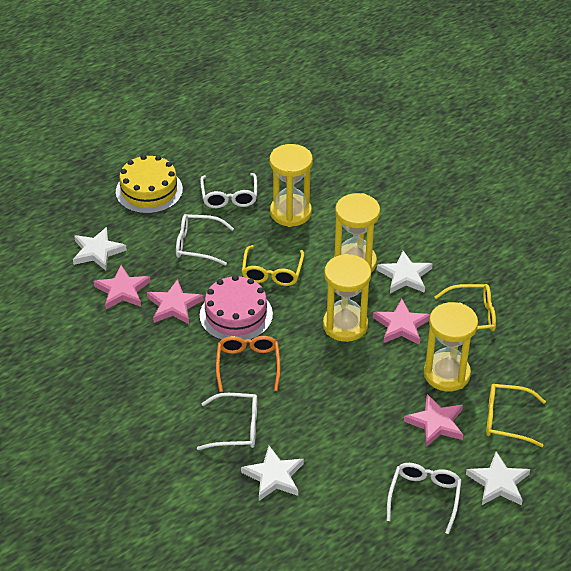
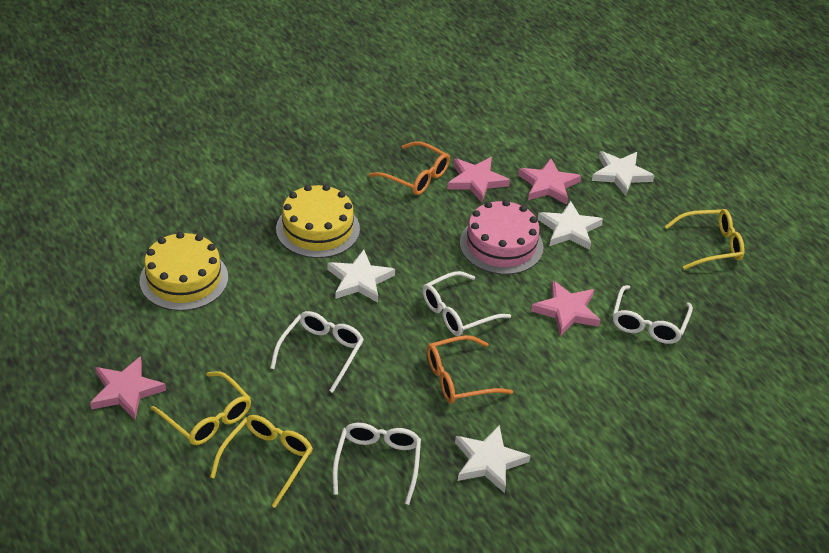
orange glasses: [216,336,281,392] = 1 -> [369,141,450,195] [427,335,513,404] = 2
yellow cake: [116,155,183,214] = 1 -> [140,232,228,311] [276,184,360,258] = 2
yellow hourglass: [270,144,313,227] [323,254,371,342] [334,193,380,273] [424,302,478,391] = 4 -> none = 0

